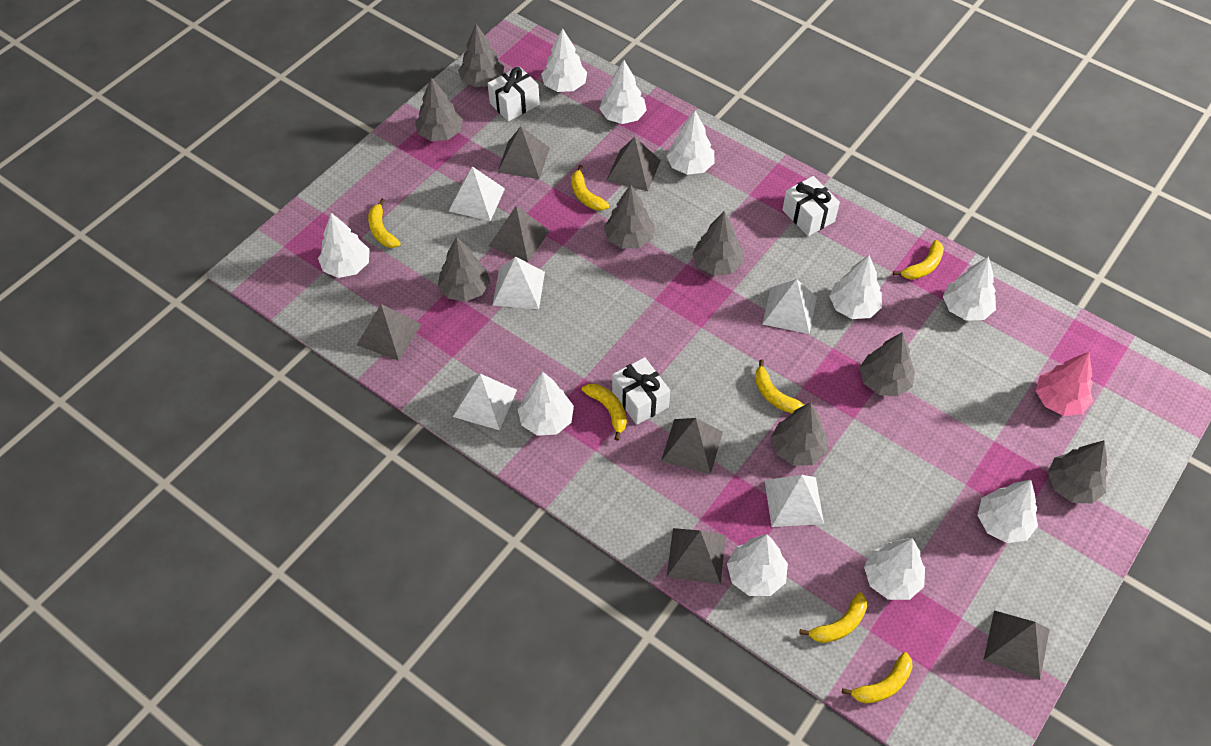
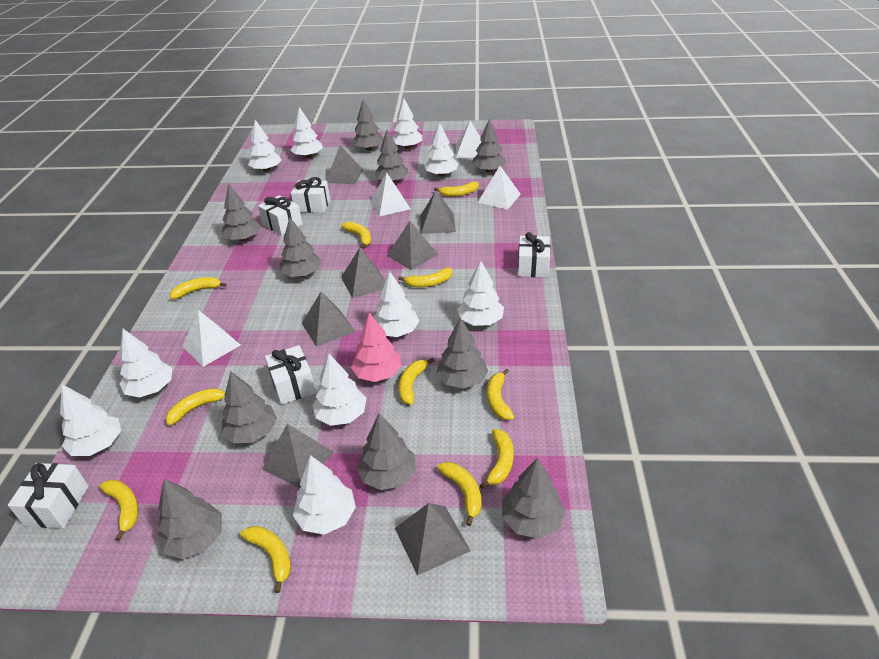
grey tree: [415,77,463,141] [438,237,490,302] [458,24,504,87] [604,184,655,249] [692,211,743,275] [771,402,828,465] [859,332,915,396] [1047,440,1108,504] = 8 -> [157,479,222,559] [221,371,277,443] [222,183,261,241] [280,217,322,277] [352,100,383,151] [357,413,416,490] [374,130,408,183] [436,318,488,389] [472,118,507,173] [502,457,566,539] = 10
white gift: [488,66,540,121] [612,357,670,425] [782,176,840,236] = 3 -> [8,463,89,528] [258,195,303,235] [265,345,316,405] [291,177,330,213] [518,232,550,277] = 5
white pyramid: [449,166,505,221] [453,374,517,430] [492,257,545,309] [763,279,817,334] [765,475,824,527] = 5 -> [182,310,241,367] [370,173,411,217] [456,121,482,158] [477,166,521,210] = 4
yellow banana: [368,199,401,248] [571,165,609,211] [582,384,627,441] [755,359,804,413] [799,592,867,643] [842,652,913,704] [893,240,944,280] = 7 -> [99,480,139,541] [166,388,225,425] [170,277,227,299] [240,526,291,593] [341,221,371,249] [399,268,452,287] [399,358,434,405] [434,181,479,197] [437,462,481,526] [479,429,514,489] [487,368,514,420] = 11

